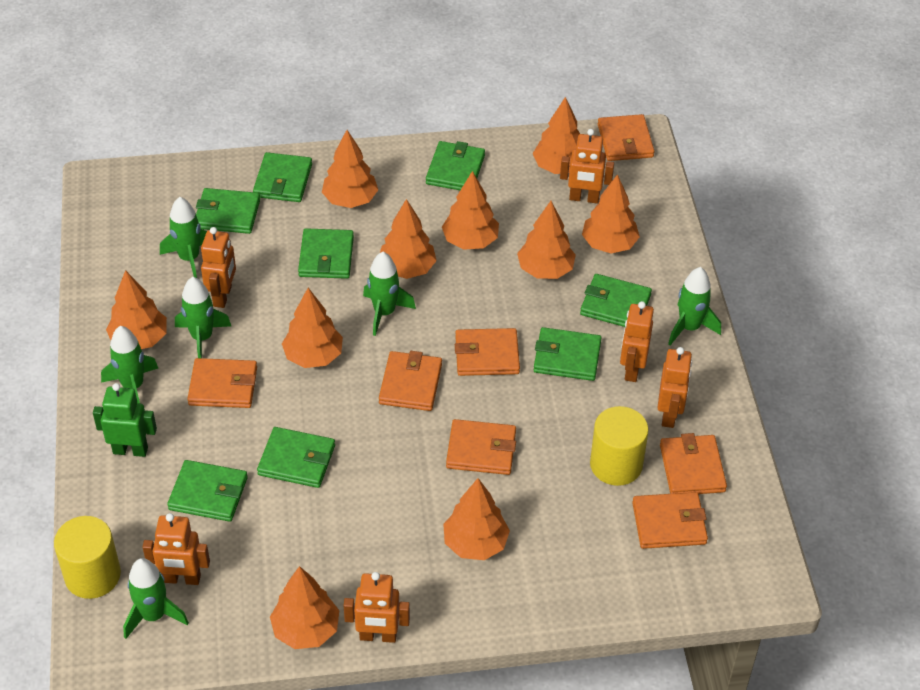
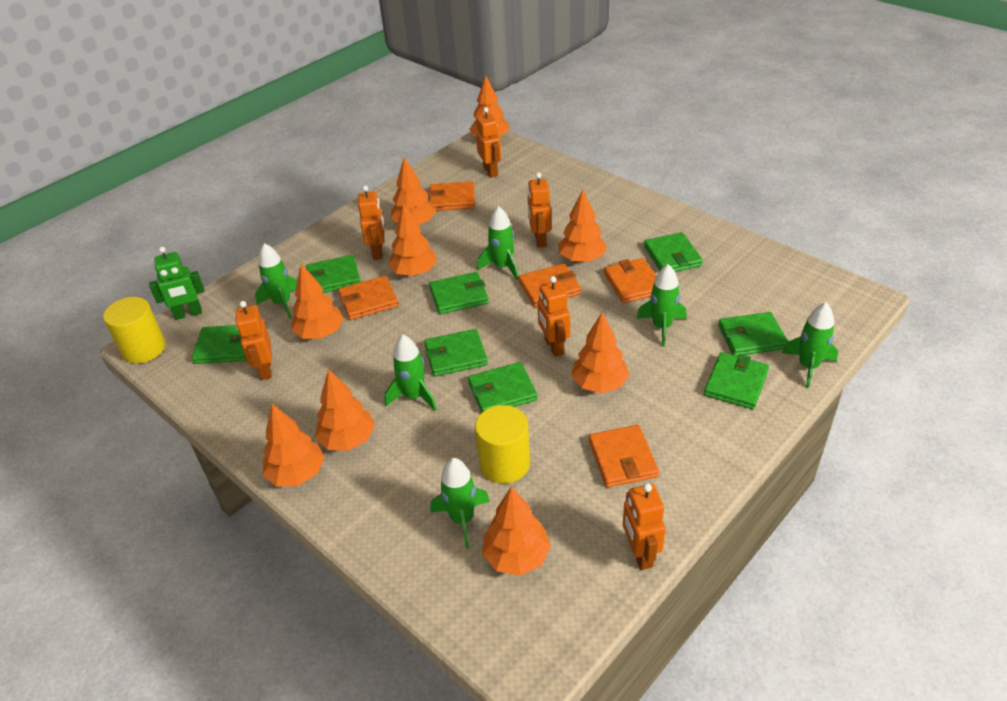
orange tree: [106,270,167,349] [270,566,339,649] [282,288,343,368] [322,130,378,208] [380,199,437,279] [442,171,499,250] [443,478,510,560] [517,201,576,279] [533,97,580,174] [582,174,640,254] = 10 -> [263,404,325,487] [291,264,344,339] [315,369,375,451] [388,203,437,276] [390,157,436,225] [469,76,509,137] [482,487,551,576] [558,189,607,263] [571,312,630,393] = 9
orange wallet: [187,358,257,408] [379,351,442,411] [446,419,516,475] [455,328,520,376] [598,114,655,161] [632,492,708,549] [660,433,727,494] = 7 -> [338,276,399,320] [428,181,475,211] [519,263,581,307] [589,425,659,488] [604,258,657,303] = 5

